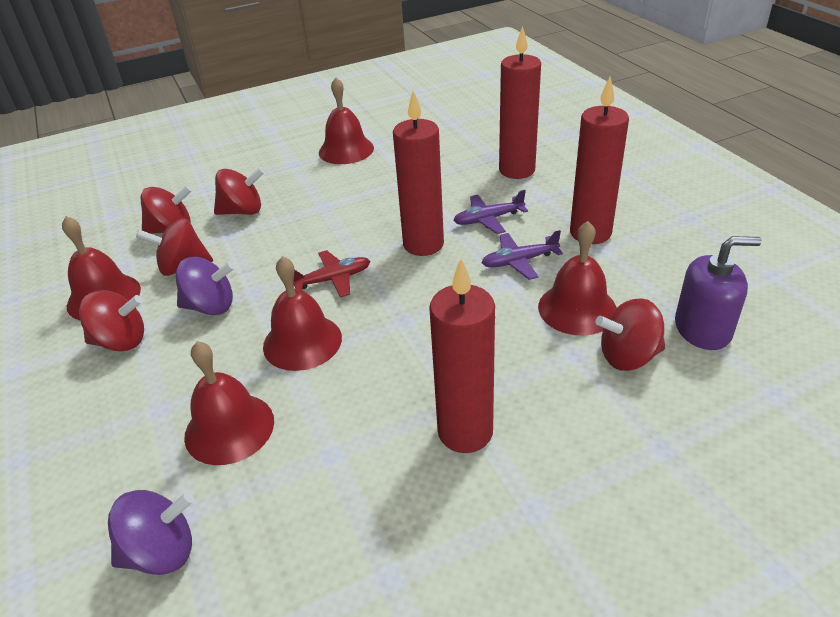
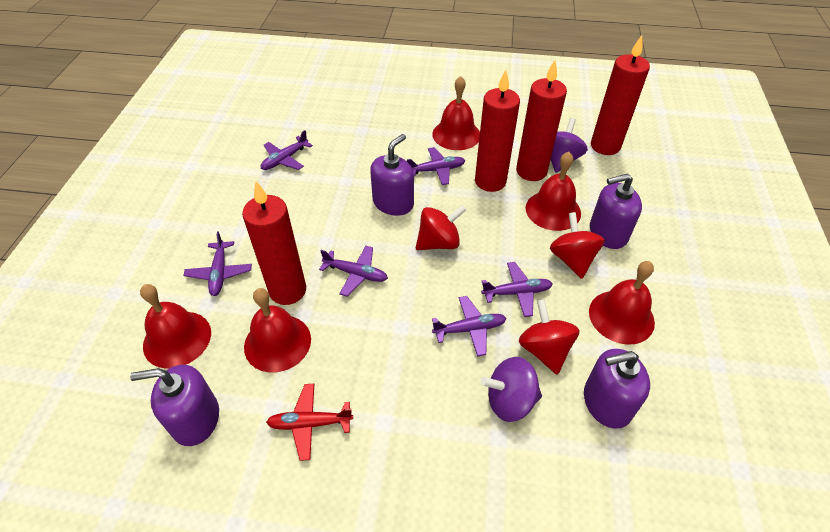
purple plane: [453,190,528,234] [481,230,563,280] = 2 -> [183,231,252,296] [261,130,313,170] [319,246,388,297] [407,147,465,185] [432,296,507,357] [481,262,553,317] = 6
purple soap dispenser: [675,236,762,350] = 1 -> [130,365,219,446] [370,134,414,216] [584,349,650,429] [590,173,642,249] = 4
red spinning top: [79,290,144,352] [136,218,213,276] [141,185,192,234] [214,167,265,215] [595,298,665,371] = 5 -> [416,205,466,250] [519,299,580,375] [550,212,605,279] = 3

